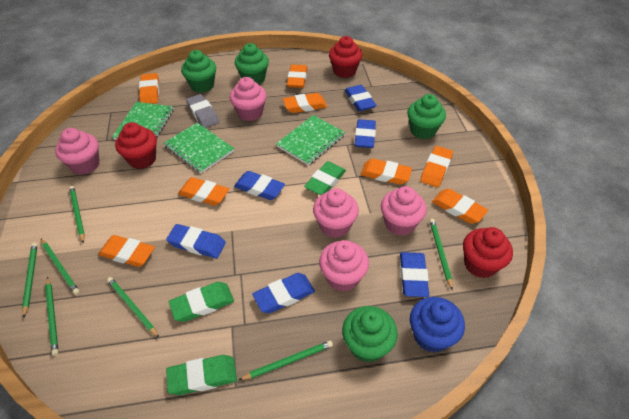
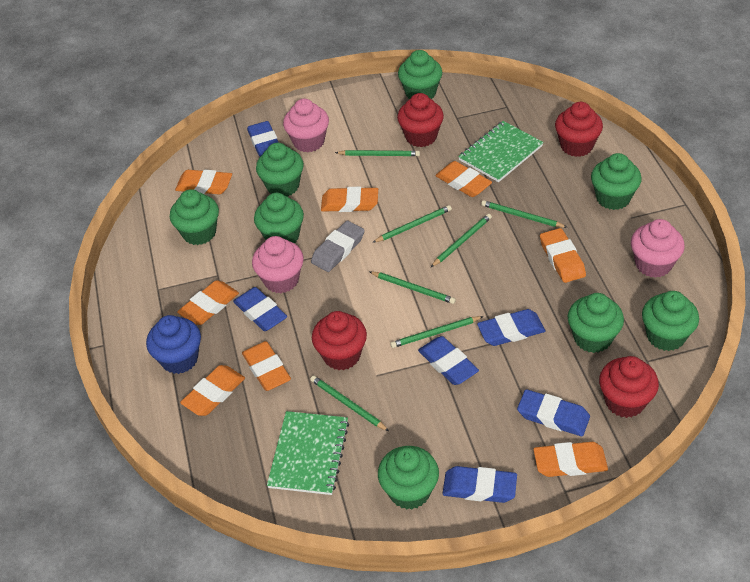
green cupcake: [181,50,216,93] [235,43,269,84] [342,306,398,363] [407,94,446,139] = 4 -> [170,189,219,245] [254,193,304,243] [256,143,304,197] [378,446,439,509] [398,50,442,99] [568,293,624,353] [591,153,642,210] [642,291,699,351] = 8
green eraser: [166,355,237,395] [169,282,234,322] [304,161,346,195] = 3 -> none = 0
green notebook: [112,102,174,140] [164,123,234,173] [276,115,345,165] = 3 -> [267,411,349,495] [458,121,544,182] = 2
pink cupcake: [55,128,100,175] [230,77,267,121] [313,188,359,238] [319,240,369,292] [381,186,426,236] = 5 -> [252,236,304,293] [283,99,329,152] [631,219,685,278] = 3
red cupcake: [115,122,157,169] [329,36,362,78] [463,227,513,278] = 3 -> [312,311,367,370] [397,93,444,147] [555,102,603,157] [599,356,659,418] = 4

